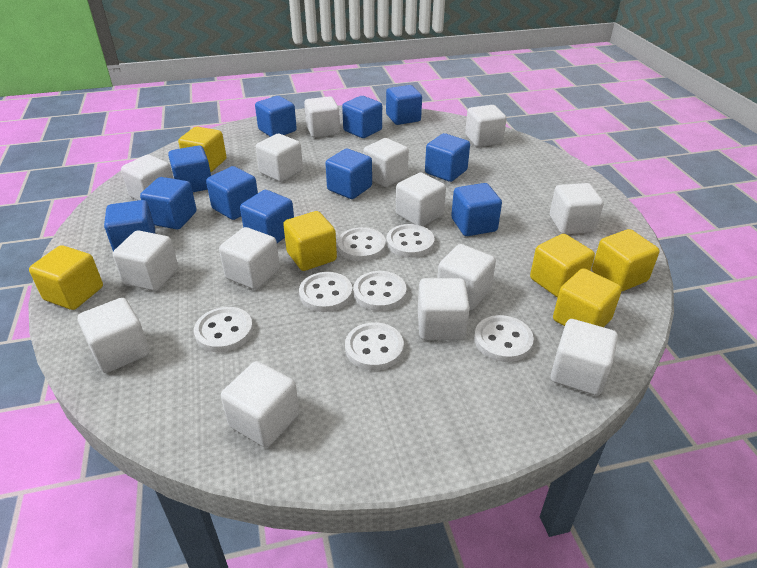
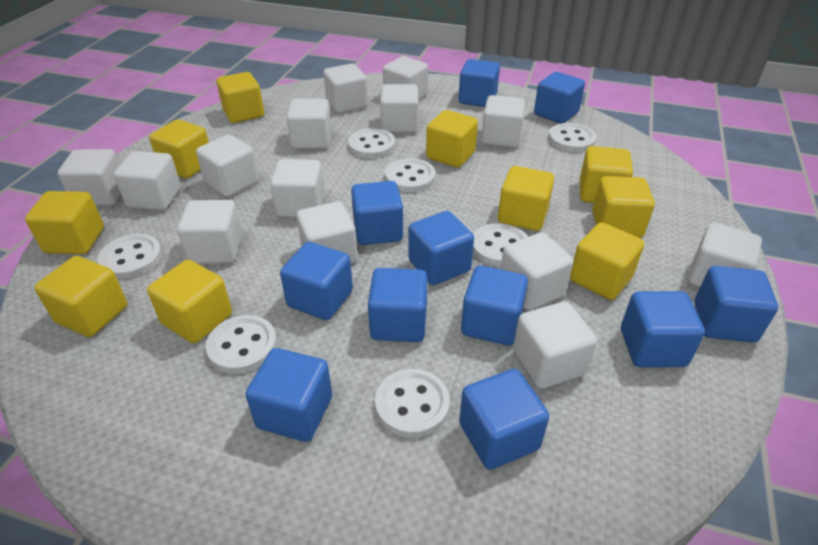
yellow cube: [29,245,103,310] [178,126,227,172] [283,211,337,271] [530,234,595,297] [553,268,622,327] [592,229,660,291] = 6 -> [25,191,104,254] [34,256,127,337] [147,260,232,343] [149,119,209,178] [216,72,264,123] [426,110,478,168] [498,166,554,231] [570,222,644,300] [580,146,633,203] [592,176,655,238] = 10

